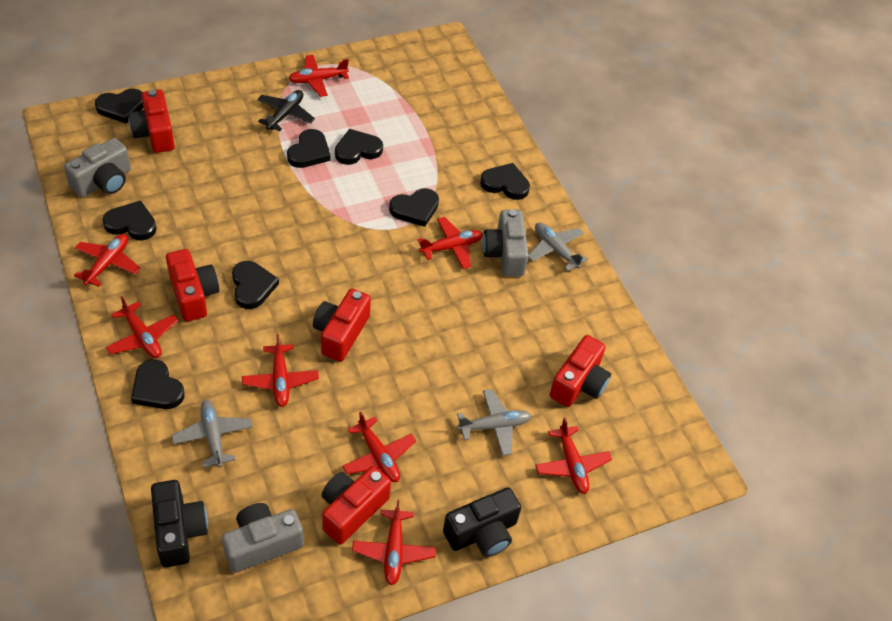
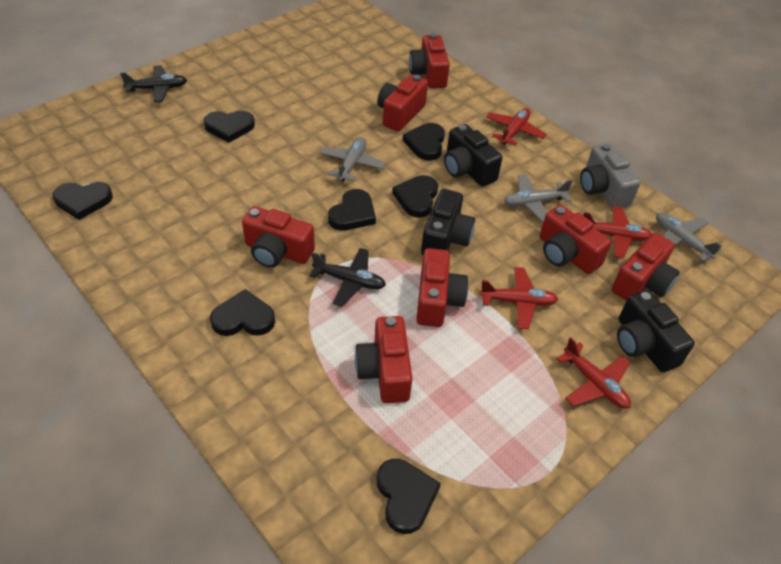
black camera: [151,480,208,568] [443,487,521,557] = 2 -> [421,189,475,255] [444,124,502,187] [617,290,695,372] = 3
black heart: [95,89,143,124] [102,200,157,240] [131,359,185,409] [232,261,279,309] [287,129,331,168] [335,129,383,165] [389,188,439,227] [480,163,530,200] = 8 -> [53,182,113,220] [204,111,255,143] [210,289,275,336] [328,189,376,231] [377,459,441,534] [392,175,438,218] [403,123,445,161] = 7
black plane: [257,90,315,131] = 1 -> [120,65,187,102] [310,248,386,306] = 2
grey camera: [64,138,131,197] [222,503,304,573] [483,209,529,276] = 3 -> [580,144,641,208] = 1
red camera: [128,89,175,153] [166,249,219,322] [313,289,371,362] [322,466,391,544] [550,335,611,407] = 5 -> [242,206,315,268] [355,316,412,403] [377,75,428,131] [409,33,450,88] [416,248,468,327] [540,205,611,274] [612,233,680,301] = 7
red plane: [74,234,141,287] [106,296,178,358] [242,334,319,407] [288,55,349,97] [342,412,416,482] [352,500,436,586] [418,217,483,269] [535,417,612,494] = 8 -> [479,267,558,329] [486,108,547,146] [557,337,631,409] [583,206,652,258] = 4

